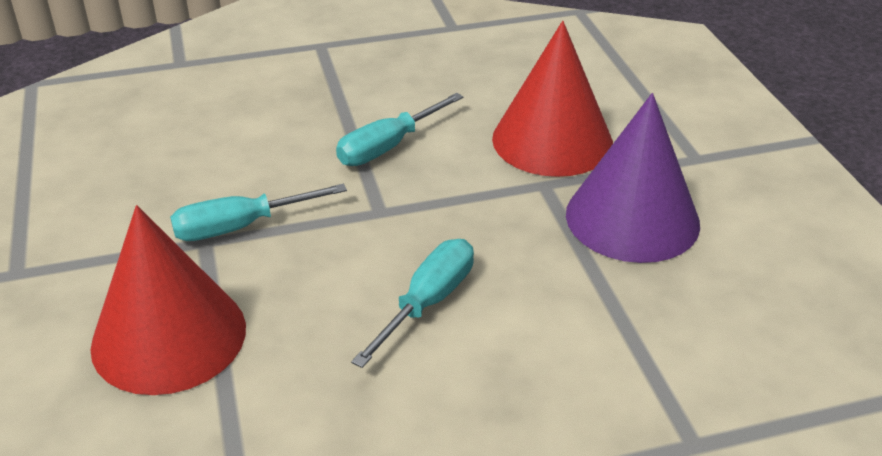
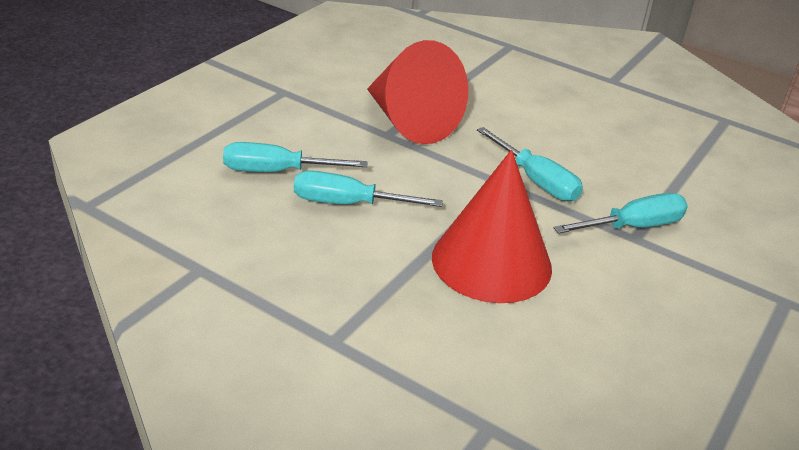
purple cone: [566,93,700,263] = 1 -> none = 0
turquoise screwdriver: [170,184,347,241] [336,93,463,166] [351,239,474,368] = 3 -> [223,142,368,172] [294,171,443,207] [477,127,583,201] [554,193,688,234] = 4

